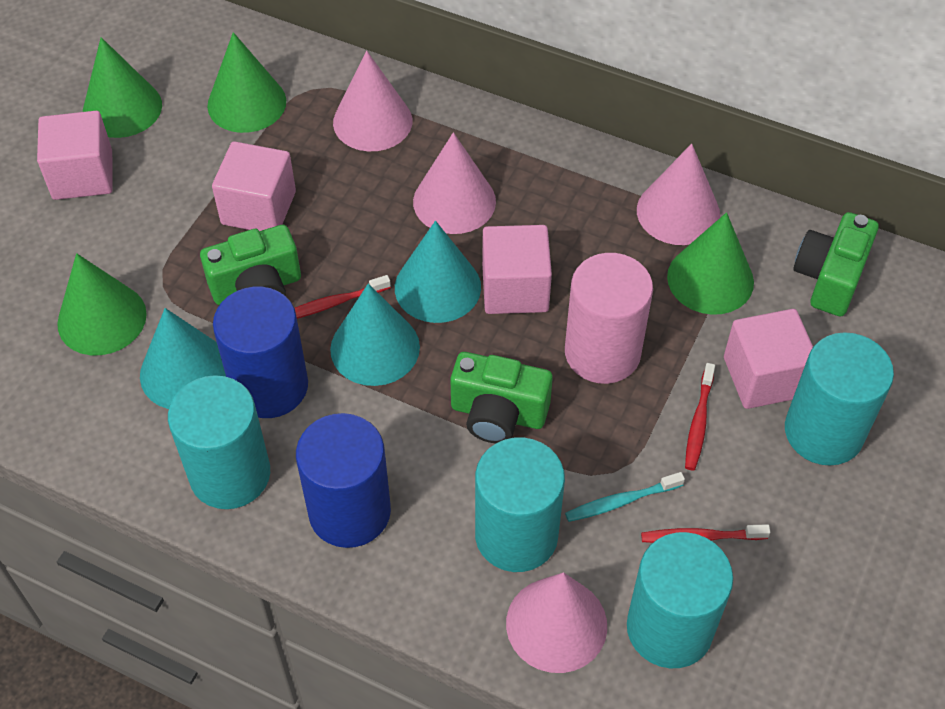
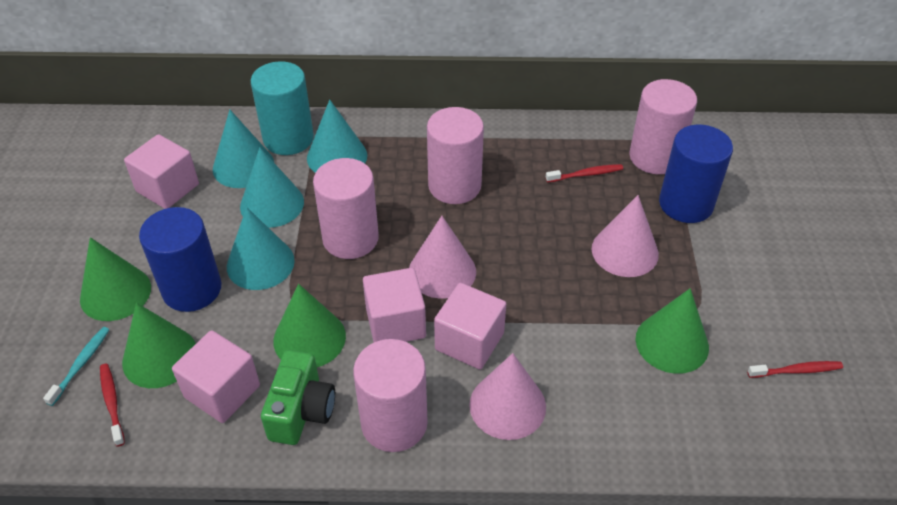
green camera: [200,225,301,305] [450,352,553,444] [793,212,879,317] = 3 -> [261,350,335,445] = 1
pink cone: [333,51,412,151] [413,132,496,234] [506,572,607,673] [637,144,720,245] = 4 -> [409,216,476,299] [469,353,546,440] [592,195,659,277] = 3
pink cylinder: [565,253,653,384] = 1 -> [313,158,379,259] [353,339,428,452] [427,107,484,204] [629,79,697,174] = 4
turquoise cone: [140,308,226,409] [330,284,420,386] [395,221,481,323] = 3 -> [213,110,274,188] [227,207,295,290] [240,147,304,228] [307,100,367,173] = 4
turquoise cylinder: [168,375,270,509] [475,437,565,572] [627,532,733,668] [785,332,894,466] = 4 -> [251,61,314,155] = 1

